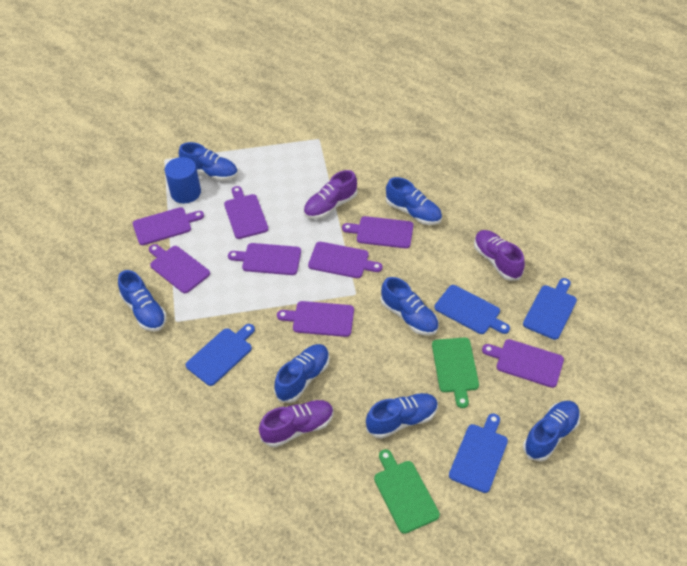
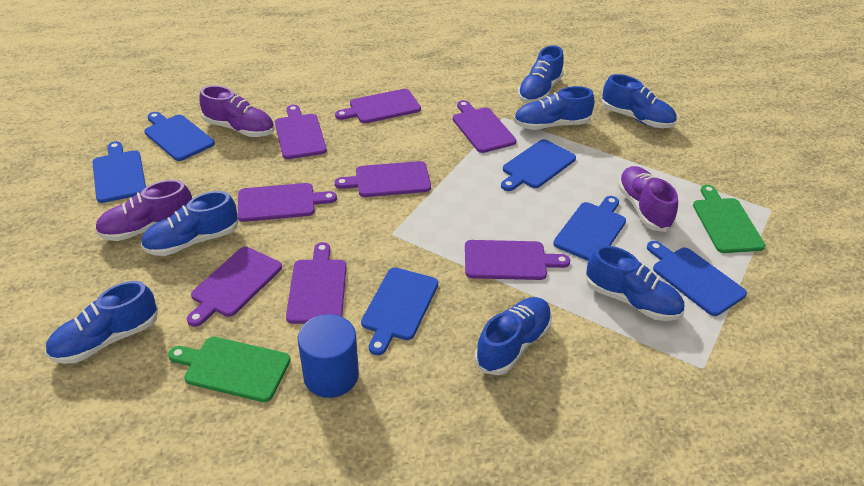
blue cutting board: [186,324,255,386] [434,285,510,334] [449,413,508,493] [523,278,577,340] = 4 -> [92,141,146,203] [144,112,215,161] [361,267,438,355] [501,139,576,191] [553,196,626,261] [647,241,747,316] = 6

